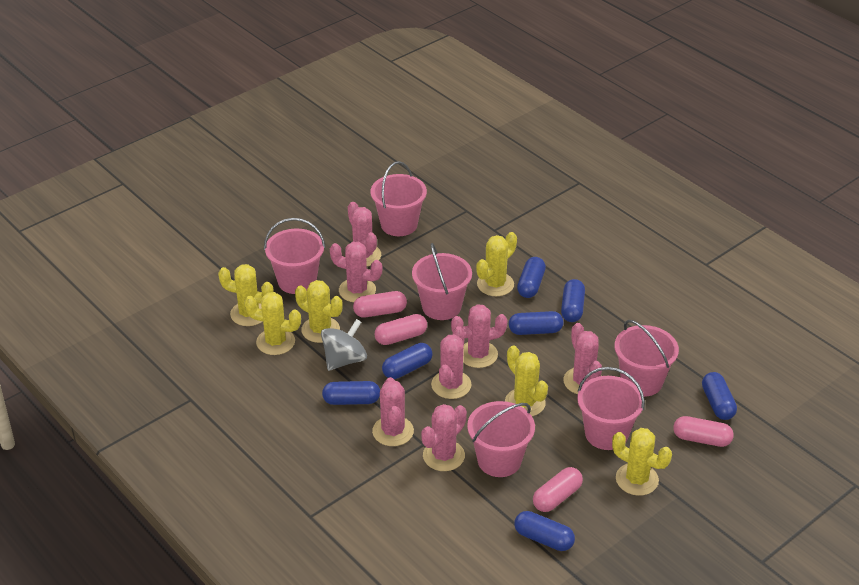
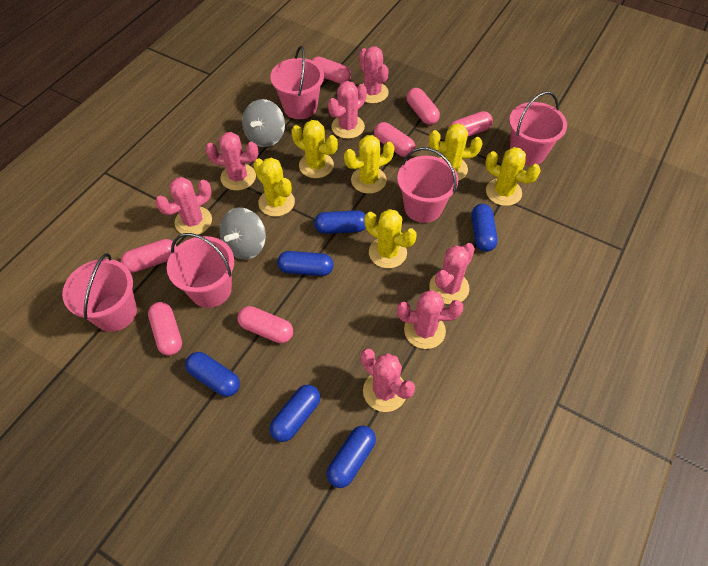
blue capsule: [322,381,380,405] [382,343,433,379] [509,311,563,335] [514,511,575,551] [517,257,546,298] [561,279,585,322] [702,372,737,420] = 7 -> [185,352,240,397] [270,385,320,442] [277,251,334,276] [314,210,366,234] [326,426,376,488] [471,204,498,252] = 6
grey spinning top: [321,319,367,371] = 1 -> [219,207,266,260] [242,99,285,147] = 2
pink bucket: [264,218,325,294] [370,161,427,236] [412,243,472,320] [467,401,535,477] [577,367,645,450] [614,320,679,397] = 6 -> [62,253,137,332] [167,233,234,308] [270,46,324,119] [397,147,458,223] [509,92,567,166] = 5
pink capsule: [353,291,407,317] [375,314,427,345] [533,467,583,512] [673,416,734,447] = 4 -> [121,239,177,273] [148,302,182,356] [237,306,293,343] [312,56,351,84] [374,122,415,157] [406,88,440,125] [448,111,493,137] = 7

